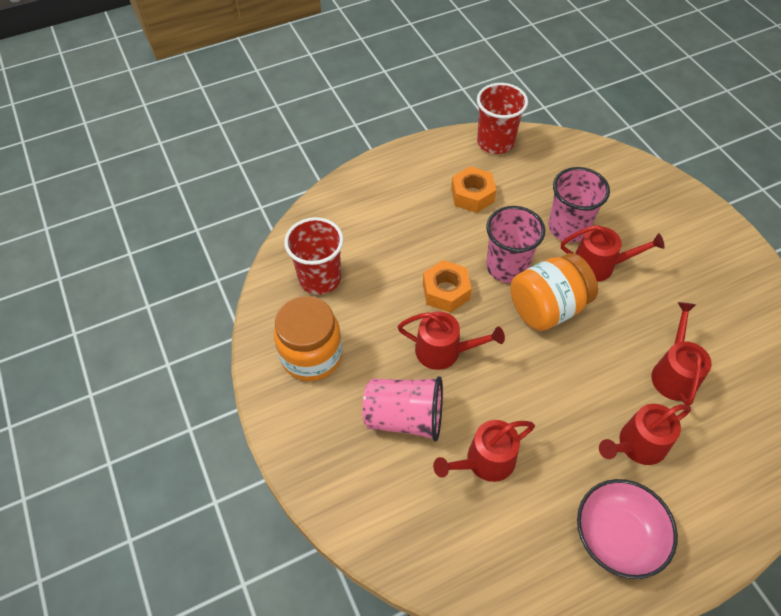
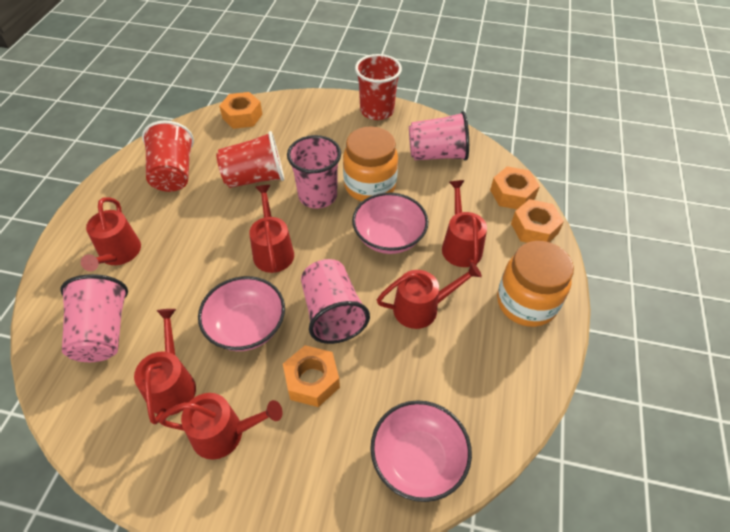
orange nut: [423,260,472,313] [451,166,496,213] = 2 -> [219,92,263,129] [283,345,340,407] [490,166,540,209] [511,199,564,243] = 4
pink bowl: [577,479,678,579] = 1 -> [198,276,285,351] [352,193,428,254] [370,400,472,502] = 3
pink cup: [362,376,443,441] [486,206,545,283] [548,167,610,242] = 3 -> [60,274,128,362] [287,135,341,209] [301,259,370,344] [409,111,469,161] = 4
red cup: [284,217,344,295] [477,83,528,154] = 2 -> [142,120,194,192] [216,131,284,188] [355,54,402,120] = 3
red watering can: [398,311,505,370] [433,420,535,482] [561,225,665,282] [599,404,691,465] [651,302,712,406] = 5 -> [81,197,141,271] [134,309,196,424] [159,393,283,460] [249,185,294,273] [377,262,482,329] [442,180,487,267] = 6

